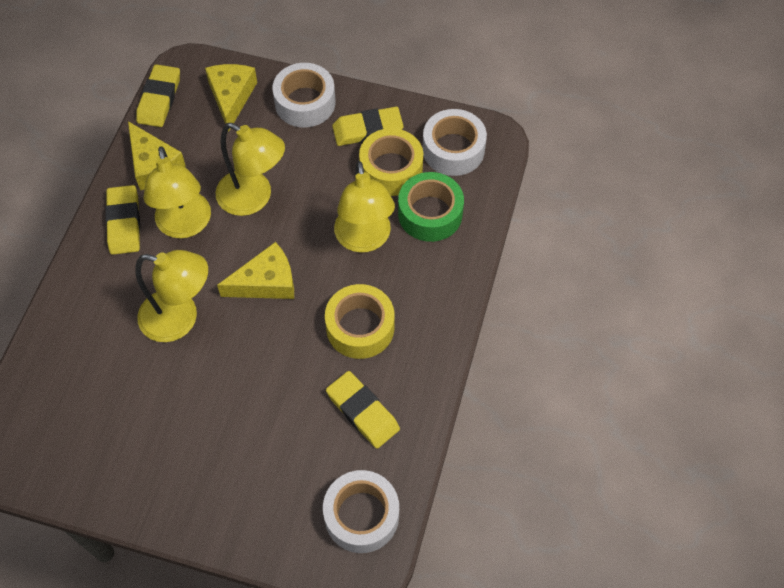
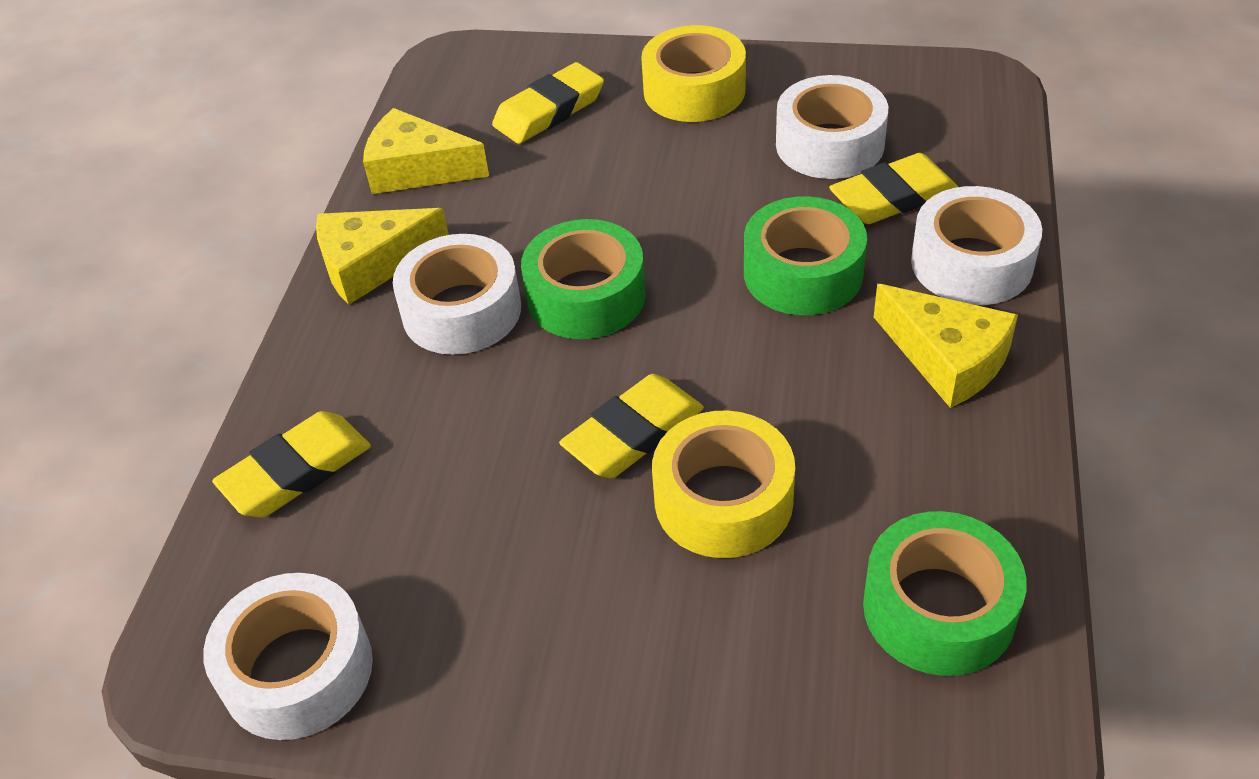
green tape: [398,172,464,242] = 1 -> [521,219,646,339] [744,196,867,315] [863,511,1027,676] = 3
white tape: [272,63,336,127] [323,470,399,553] [423,109,487,176] = 3 -> [203,573,373,740] [393,234,521,355] [776,75,888,179] [911,186,1042,305] = 4
yellow lamp: [135,250,208,342] [143,146,211,239] [216,123,285,216] [334,161,395,253] = 4 -> none = 0

